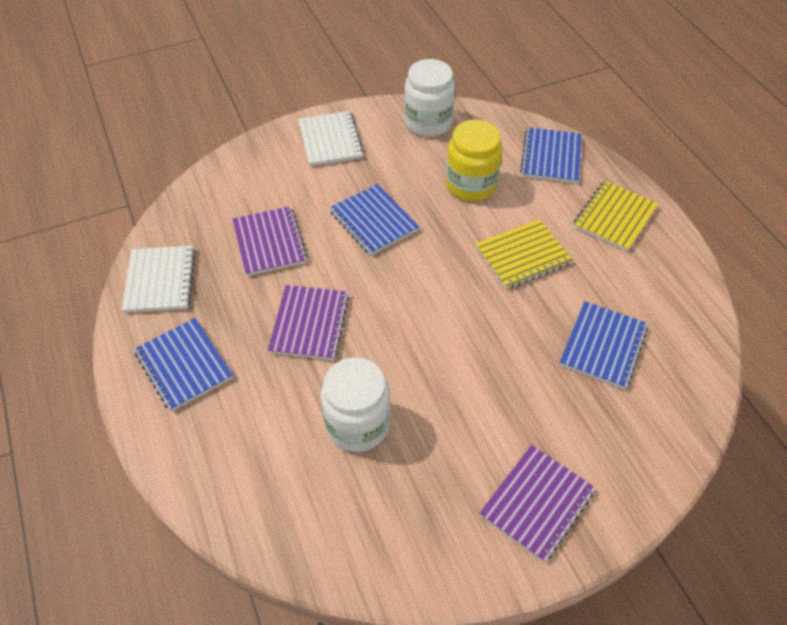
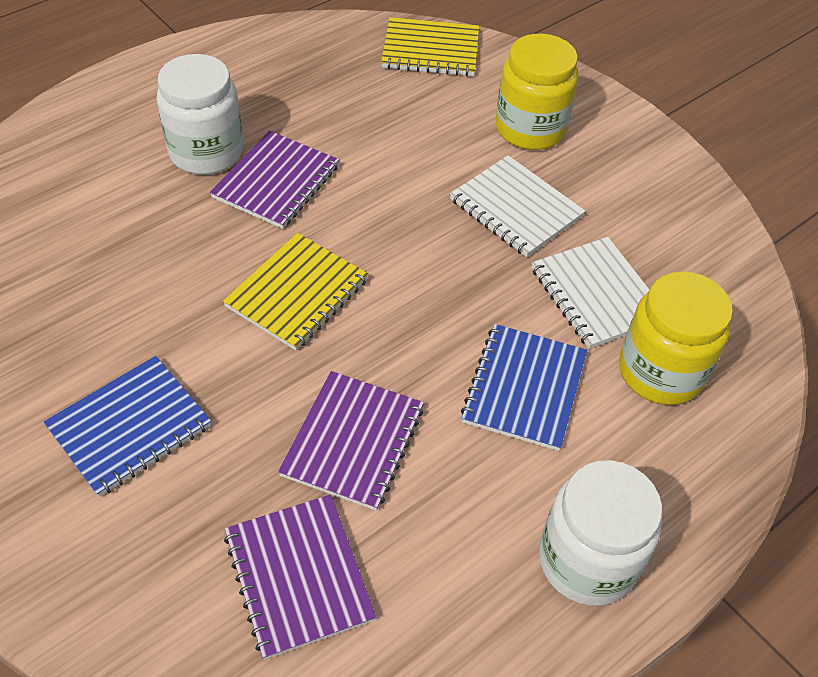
blue notebook: [134,318,233,412] [329,184,420,256] [520,127,582,183] [559,301,648,390] = 4 -> [44,356,211,497] [461,324,587,451] = 2
yellow jar: [446,120,502,201] = 1 -> [495,34,578,150] [619,271,733,405] = 2

